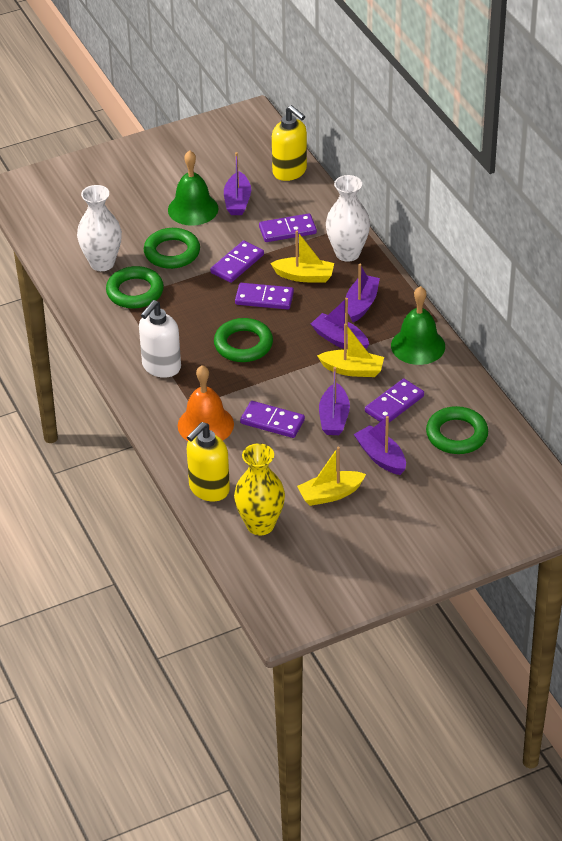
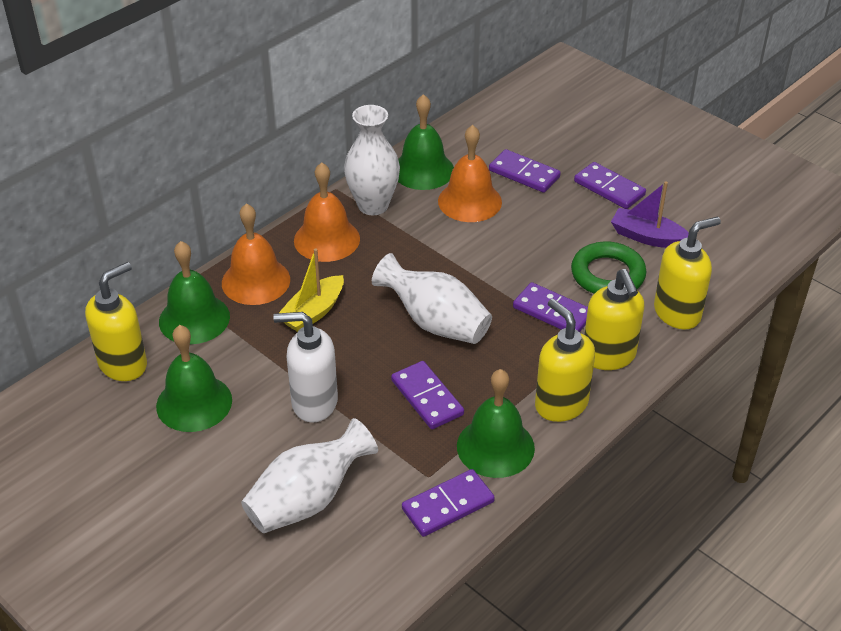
green bell: [168,150,218,226] [391,286,445,365] = 2 -> [156,325,232,432] [159,241,230,344] [398,94,454,190] [457,369,535,478] = 4
green ring: [106,266,164,308] [144,228,200,269] [214,318,273,362] [426,406,488,454] = 4 -> [571,241,646,294] = 1
orange bell: [178,365,234,441] = 1 -> [222,203,290,305] [294,162,360,262] [438,125,502,222] = 3
purple boat: [224,152,251,215] [311,298,369,349] [319,367,350,435] [346,264,380,322] [354,416,406,475] = 5 -> [611,181,689,248] = 1
white vase: [77,185,122,271] [326,175,370,262] = 2 -> [241,418,378,533] [344,105,400,215] [372,253,492,344] = 3
yellow boat: [270,231,334,283] [297,447,366,506] [317,323,384,377] = 3 -> [279,248,344,332] = 1
yellow soap dispenser: [187,422,230,501] [272,105,307,181] = 2 -> [85,262,147,381] [535,299,595,422] [584,269,644,370] [654,217,721,330] = 4
yellow vase: [234,443,285,536] = 1 -> none = 0

